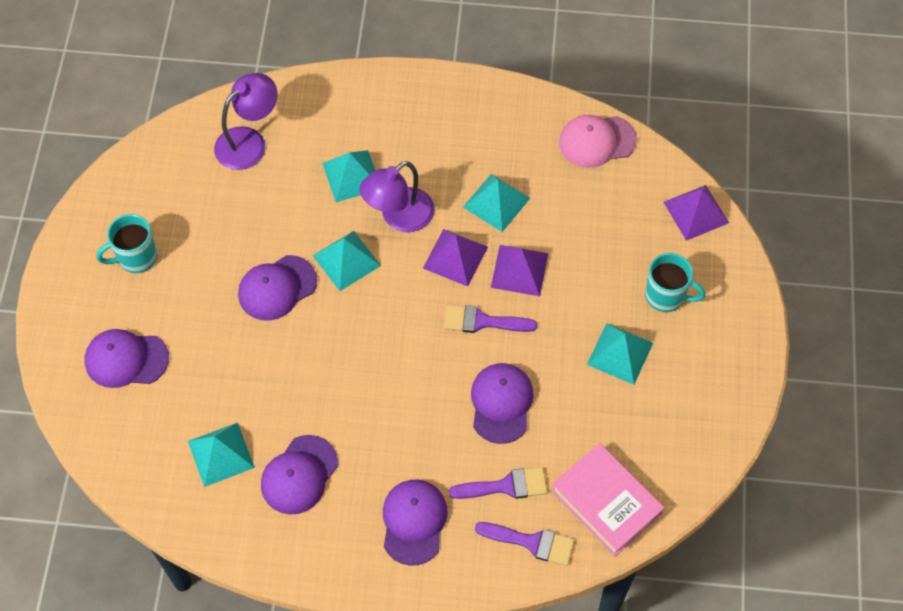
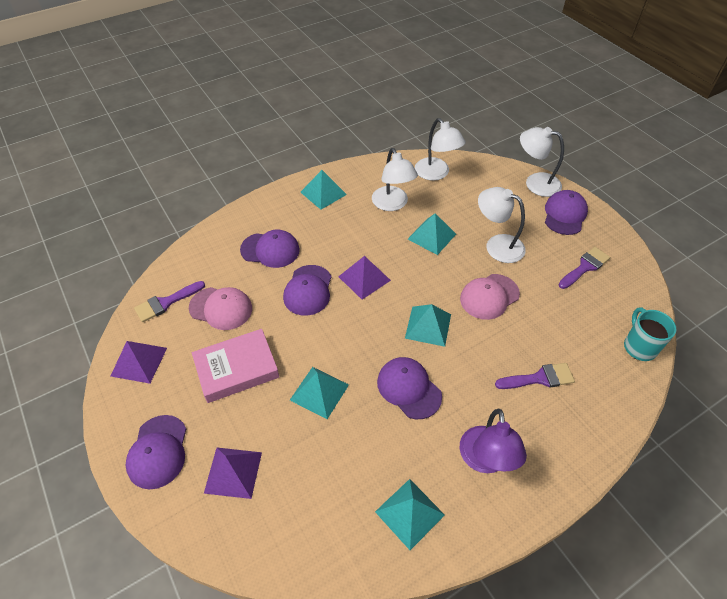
pink cap: [559,115,637,168] = 1 -> [189,287,252,330] [460,274,520,320] = 2
purple lamp: [214,73,277,170] [359,161,434,232] = 2 -> [460,408,527,473] = 1
turquoise mug: [96,214,157,273] [645,253,706,312] = 2 -> [624,308,677,361] = 1
white lamp: none = 0 -> [372,148,418,211] [415,118,466,181] [478,187,526,263] [520,127,564,197] = 4

